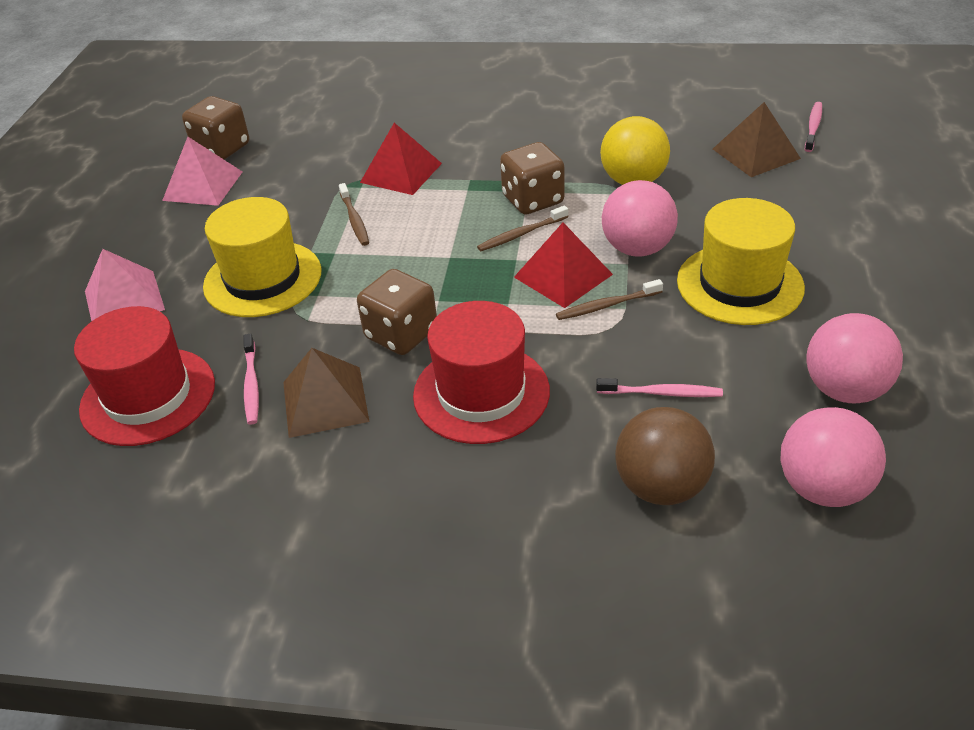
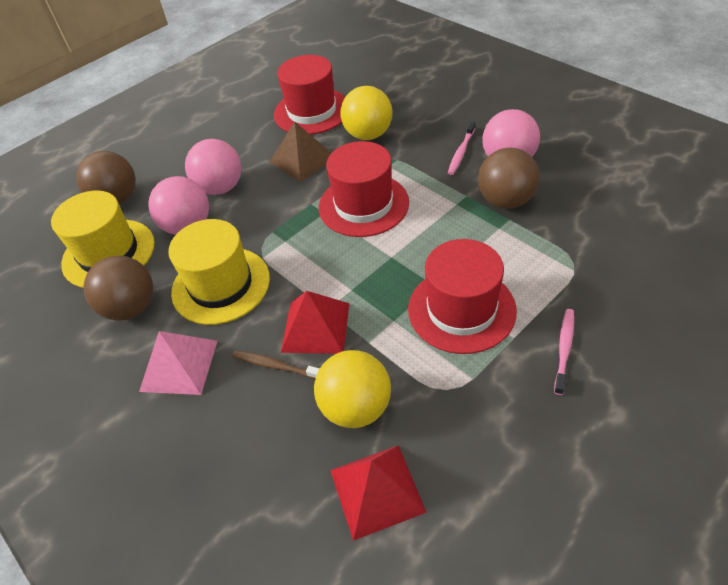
brown ball: [615,407,715,505] = 1 -> [76,151,136,204] [84,256,153,321] [478,148,540,209] = 3
brown dice: [182,96,249,160] [357,269,437,355] [500,142,565,214] = 3 -> none = 0
brown pyramid: [283,348,370,438] [713,102,801,177] = 2 -> [269,122,331,182] = 1
brown toothbrush: [339,183,369,246] [477,205,568,251] [556,279,663,320] = 3 -> [232,350,320,379] = 1
pink pyramid: [85,249,165,322] [162,137,243,206] = 2 -> [139,331,217,395] = 1
pink toothbrush: [243,333,259,425] [596,378,723,397] [805,102,822,152] = 3 -> [448,122,475,175] [554,309,574,395] = 2
red hat: [74,306,215,446] [413,301,550,444] = 2 -> [274,55,345,135] [319,141,409,237] [408,239,517,354] = 3
yellow ball: [600,116,670,185] = 1 -> [314,350,391,428] [341,86,392,140] = 2

